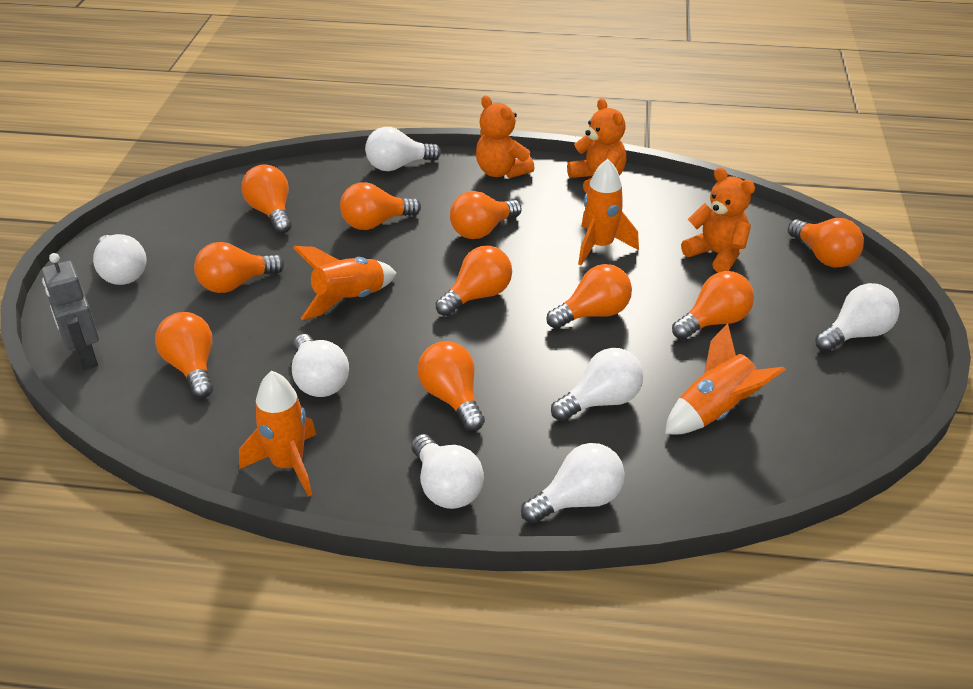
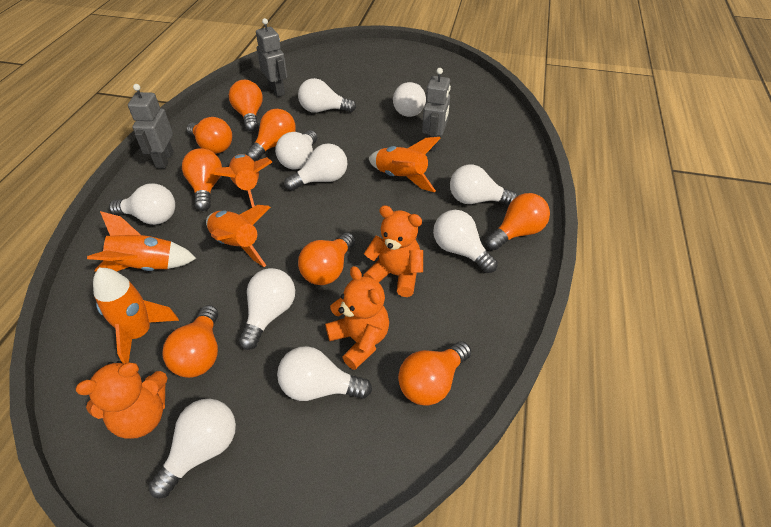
grey robot: [42,253,99,370] = 1 -> [128,84,174,169] [256,18,287,97] [422,68,451,151] = 3
orange light bulb: [155,312,213,398] [194,242,284,293] [242,164,292,234] [340,182,421,230] [417,341,485,431] [435,246,512,316] [450,191,522,239] [547,264,632,329] [672,271,754,340] [788,218,864,267] = 10 -> [162,305,218,378] [182,148,222,211] [187,117,232,154] [229,80,263,131] [246,109,296,161] [298,232,356,285] [398,341,471,406] [486,193,550,250] = 8
orange rocket: [239,371,316,497] [293,246,396,320] [578,159,639,265] [665,323,786,435] = 4 -> [87,211,196,272] [93,268,179,364] [206,205,271,267] [214,154,272,207] [369,137,441,193] = 5
white light bulb: [93,234,147,285] [292,334,349,397] [365,127,441,171] [411,434,484,509] [521,443,625,524] [551,348,643,421] [815,283,900,352] = 7 -> [109,183,175,225] [148,399,236,498] [239,268,295,350] [275,130,317,170] [277,346,372,401] [284,143,347,191] [298,78,356,113] [393,82,426,117] [433,210,498,273] [450,164,518,205] = 10

